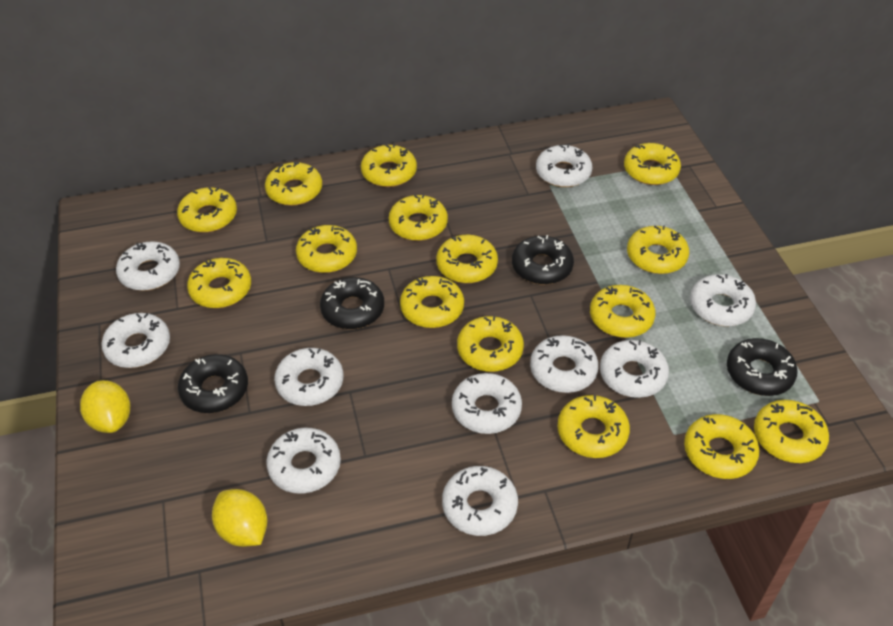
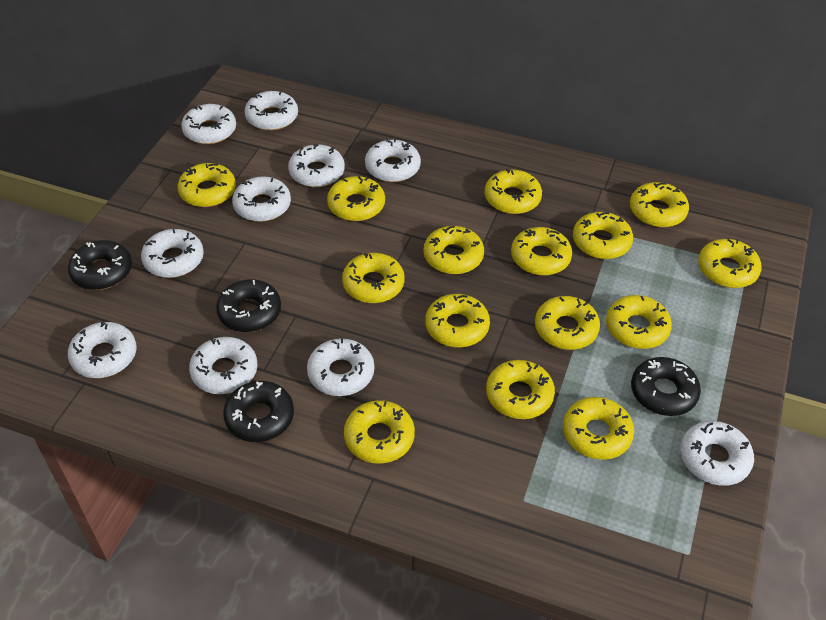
yellow lemon: [80,380,130,433] [212,489,267,547] = 2 -> none = 0

